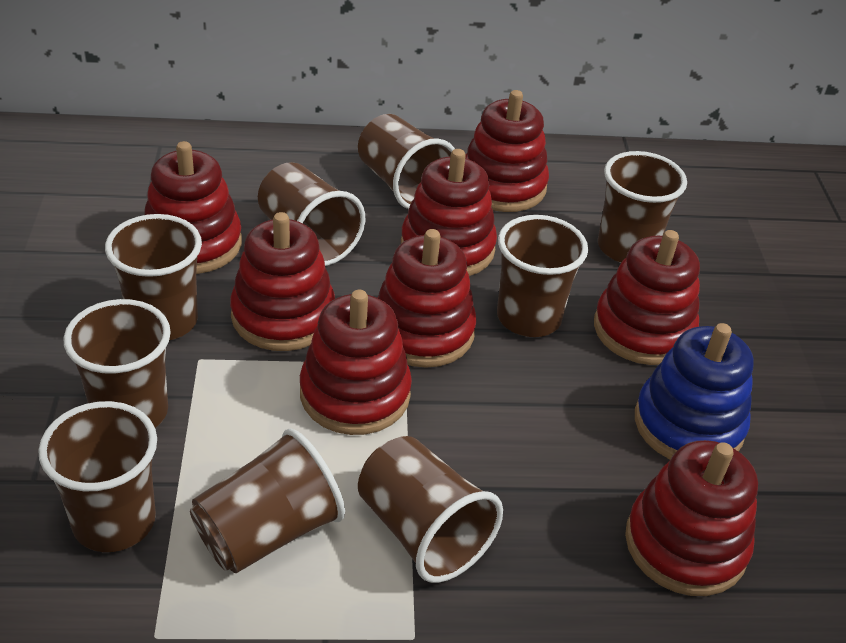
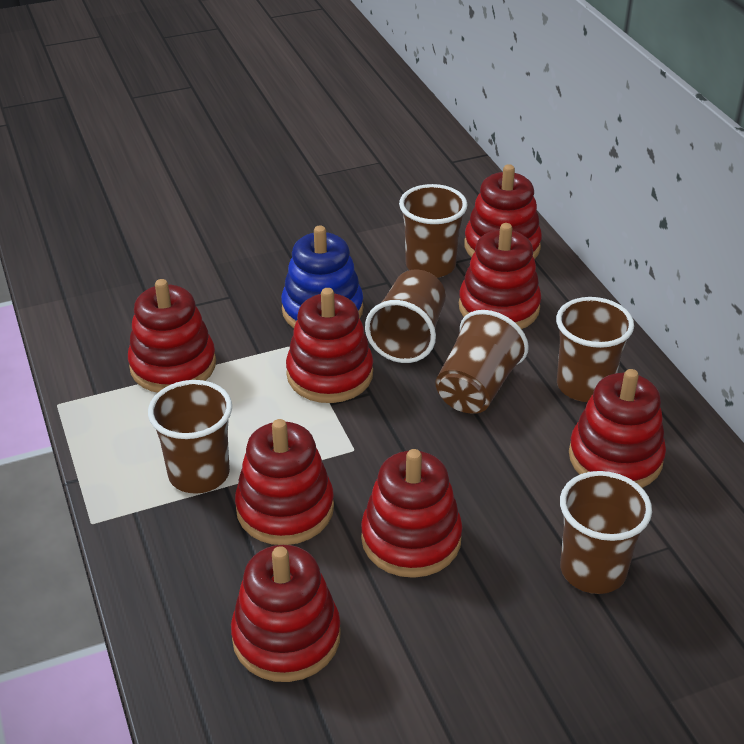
brown cup: [38,401,157,552] [63,299,171,428] [105,214,202,340] [190,428,345,573] [258,162,365,266] [358,114,455,209] [358,436,503,583] [497,215,588,337] [598,151,687,263] = 9 -> [148,380,232,494] [365,270,446,363] [399,184,467,278] [436,310,529,414] [556,297,634,402] [560,471,652,594] = 6

